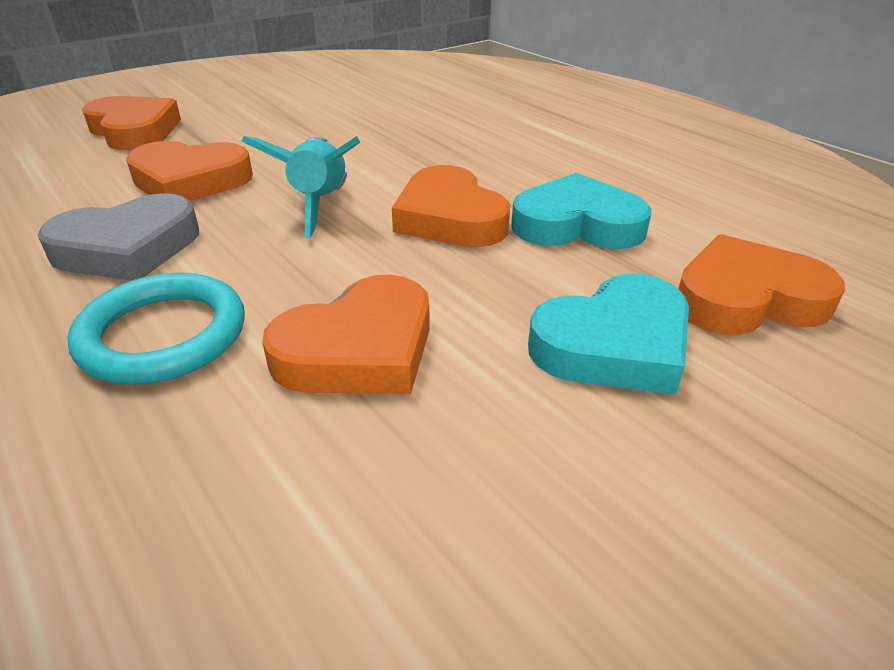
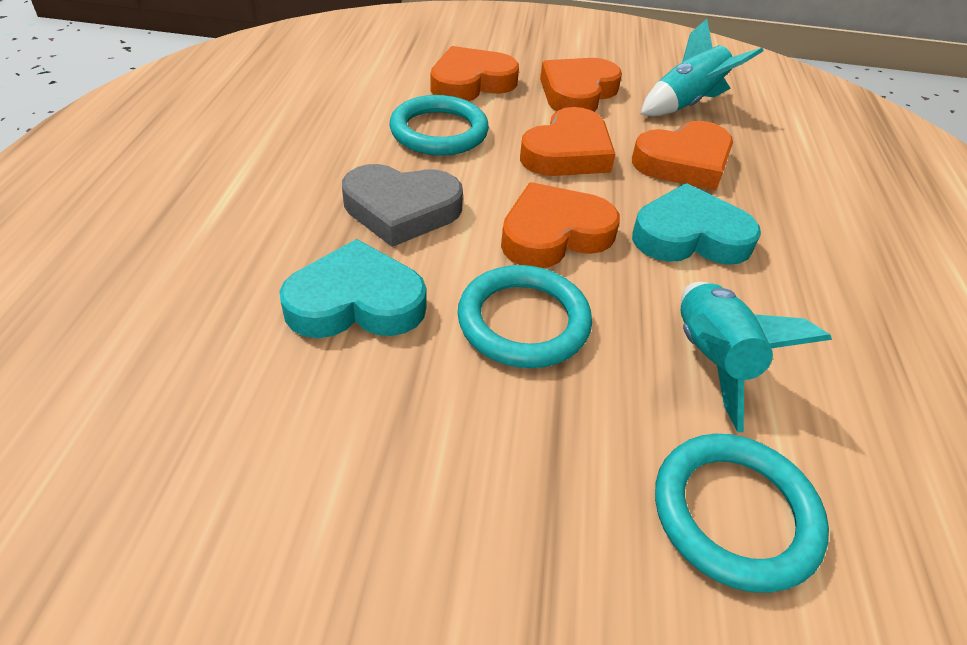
turquoise ring: [68,273,245,384] = 1 -> [389,95,489,156] [457,265,592,368] [655,434,829,593] = 3
turquoise rocket: [242,136,360,238] = 1 -> [641,19,763,116] [681,282,832,432] = 2

